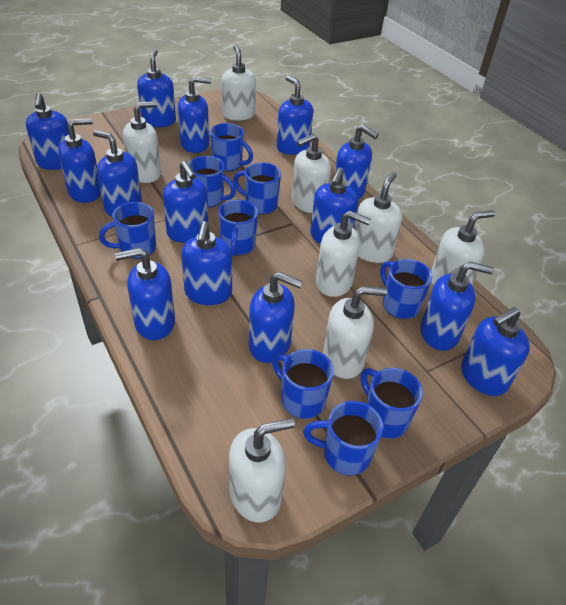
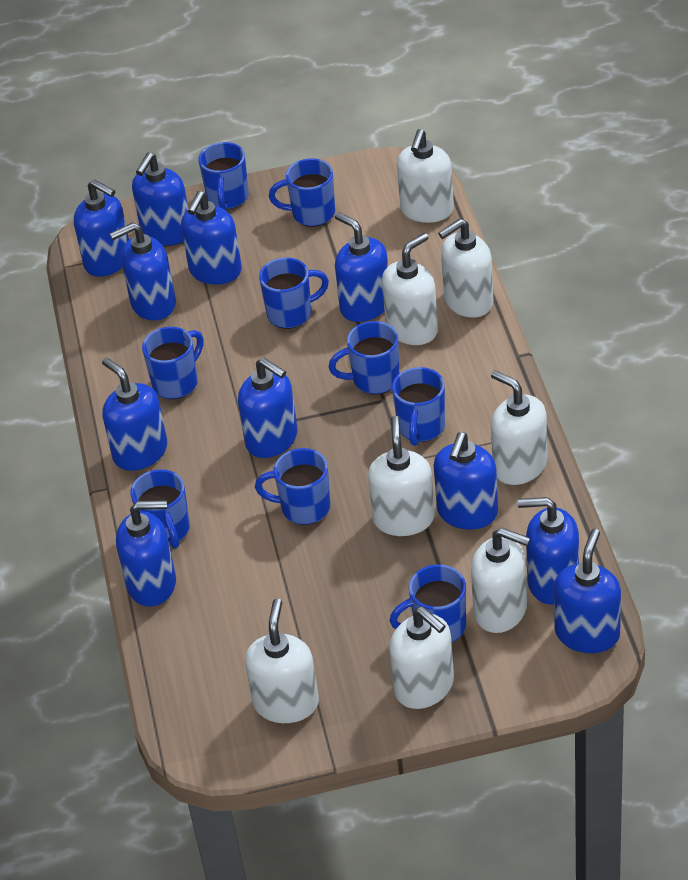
blue soap dispenser: [26,93,69,170] [58,118,101,203] [93,130,142,216] [115,248,175,340] [137,49,176,127] [163,161,208,242] [178,76,211,153] [181,221,232,305] [249,272,303,363] [277,76,313,155] [310,168,358,244] [334,125,379,199] [420,262,494,351] [461,307,530,396] = 14 -> [74,179,129,277] [102,357,167,471] [110,222,176,321] [116,500,176,606] [132,153,188,246] [181,191,242,284] [238,358,297,458] [335,212,388,322] [434,432,498,529] [518,497,579,605] [554,529,621,653] = 11

